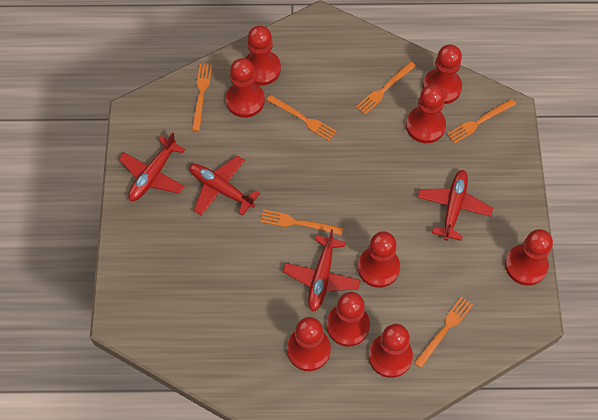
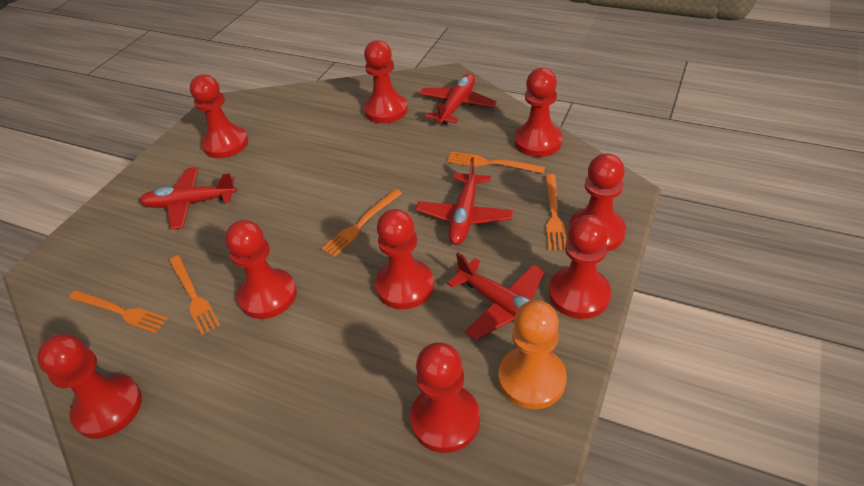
orange fork: [192,64,212,131] [260,209,343,235] [266,95,337,141] [356,61,416,115] [414,296,473,368] [447,99,516,144] = 6 -> [69,290,168,333] [169,255,220,335] [321,189,402,257] [447,152,545,173] [545,174,567,250] = 5
orange pawn: none = 0 -> [498,300,567,409] = 1

